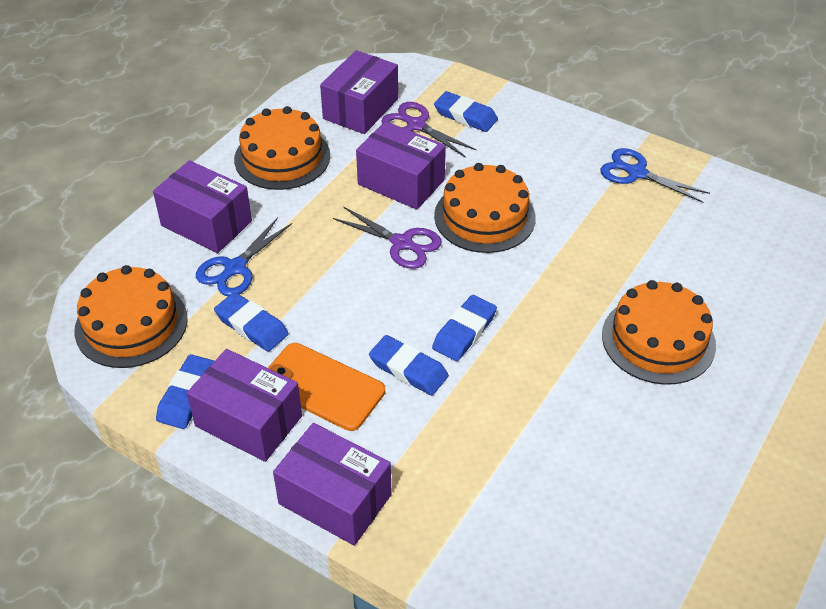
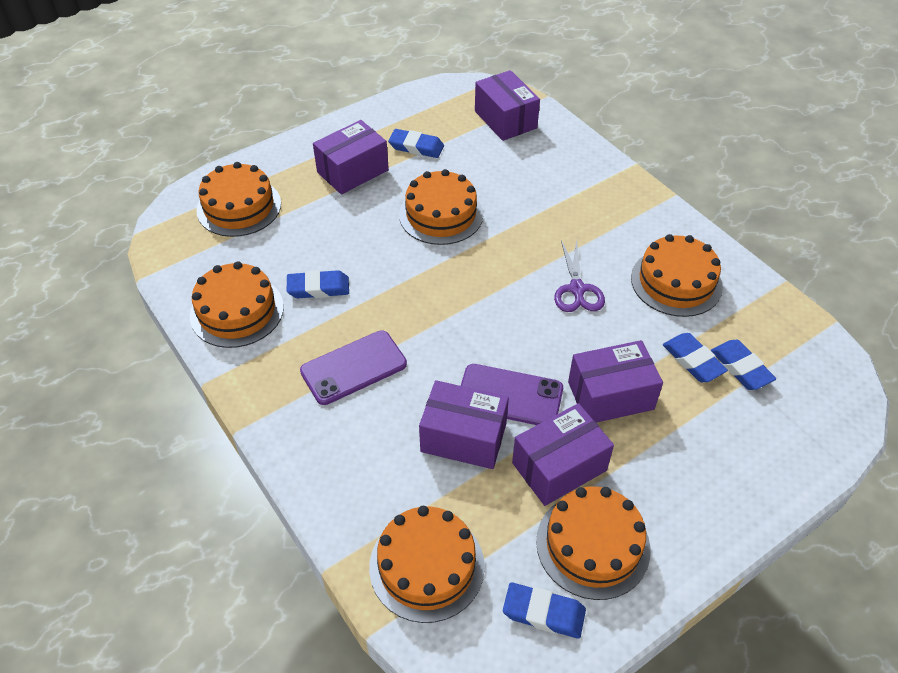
blue scissors: [196,217,292,296] [600,148,710,203] = 2 -> none = 0
orange cake: [74,265,188,368] [234,106,330,190] [434,163,536,253] [602,280,716,385] = 4 -> [190,261,284,348] [196,162,281,237] [369,506,485,623] [399,169,483,245] [536,486,651,600] [631,234,723,317] = 6
orange phone: [268,343,385,431] = 1 -> none = 0
purple phone: none = 0 -> [300,330,407,405] [461,364,563,425] = 2
purple scissors: [333,206,442,269] [382,102,477,158] = 2 -> [554,239,605,312] = 1

